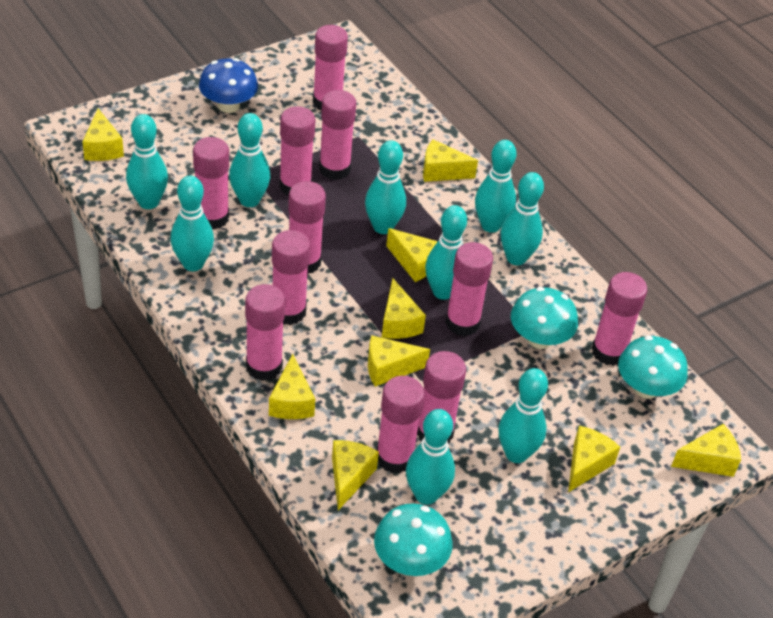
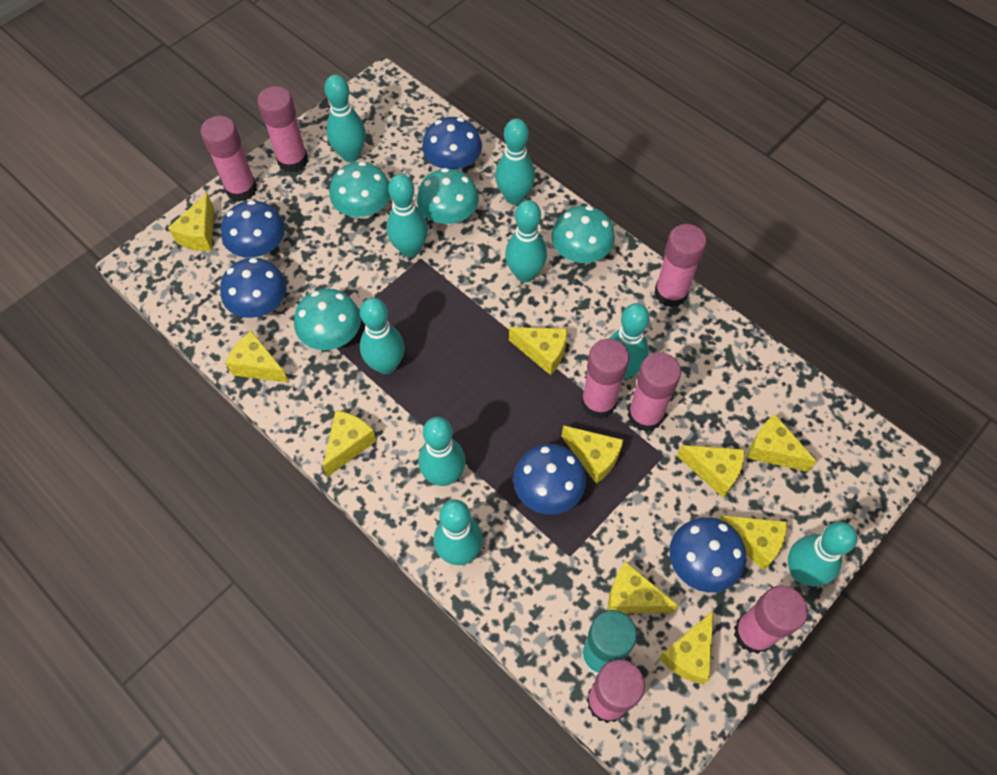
blue mushroom: [199,58,258,113] = 1 -> [220,258,287,318] [221,200,285,258] [422,117,482,171] [513,444,586,515] [669,517,746,592] = 5
pink glue stick: [193,137,229,230] [245,284,285,381] [272,230,310,325] [279,106,316,195] [288,181,326,274] [313,25,348,110] [319,90,356,180] [377,376,425,473] [417,351,466,444] [445,242,493,336] [592,272,647,366] = 11 -> [200,116,257,202] [257,86,308,173] [581,339,629,419] [587,659,645,723] [627,352,681,432] [654,224,707,308] [734,586,808,654] = 7
turquoise glue stick: none = 0 -> [581,610,637,676] = 1
turquoise mushroom: [374,503,453,576] [511,287,578,349] [618,336,688,399] = 3 -> [294,288,361,350] [329,162,390,219] [417,168,479,225] [551,206,615,263] = 4
yellow cheese: [82,108,124,161] [269,354,315,419] [332,440,379,510] [368,335,430,387] [382,278,426,339] [386,228,438,282] [423,139,478,182] [568,426,620,493] [671,424,741,477] = 9 -> [168,193,214,251] [226,330,289,383] [323,410,377,477] [509,327,567,375] [561,425,624,484] [608,561,678,613] [659,610,714,684] [677,445,745,498] [719,515,787,571] [747,414,817,472] = 10

